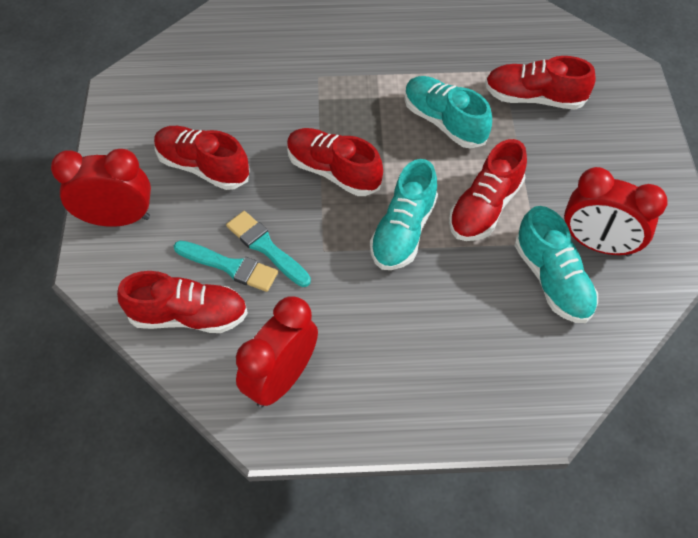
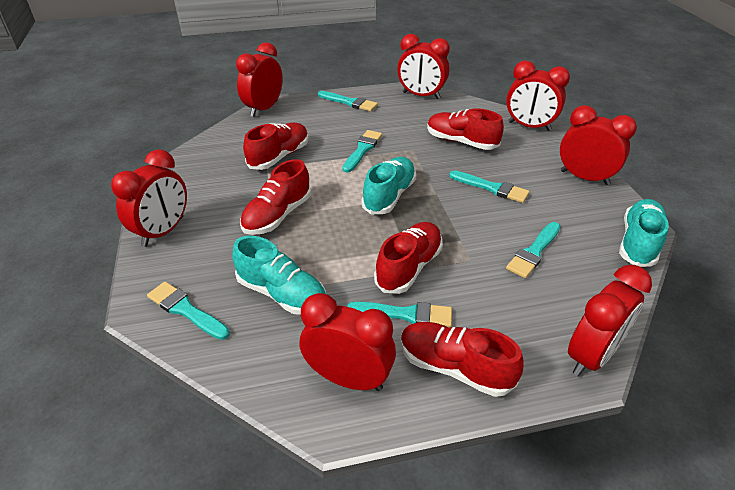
red clock: [51,149,151,227] [236,296,318,408] [564,167,668,257] = 3 -> [111,150,187,247] [236,42,283,117] [300,293,396,391] [397,34,450,99] [506,61,570,131] [560,105,637,185] [568,265,652,376] = 7
turquoise brush: [174,241,278,292] [226,211,311,287] = 2 -> [147,282,230,340] [318,91,378,112] [343,130,382,172] [347,302,452,328] [449,171,530,203] [506,222,560,278] = 6

